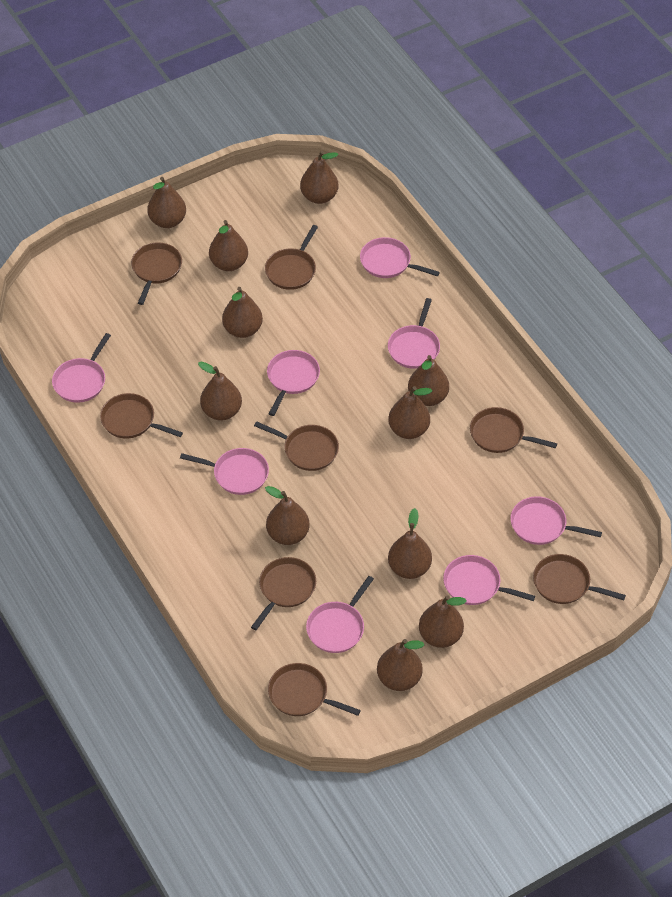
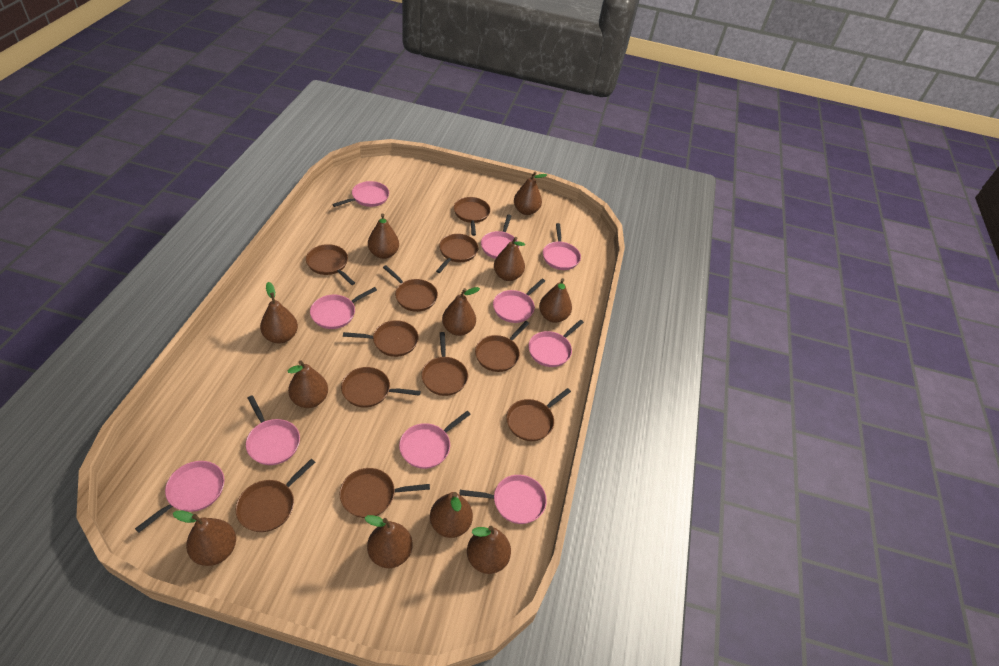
brown pan: [100,393,183,439] [131,243,182,305] [251,557,316,630] [254,421,339,471] [265,225,318,290] [268,663,361,716] [470,407,557,453] [533,554,626,604] = 8 -> [235,459,315,532] [306,244,355,285] [340,468,430,518] [341,367,421,408] [343,320,419,357] [383,265,438,312] [421,332,468,396] [436,234,478,273] [454,197,490,236] [475,321,530,372] [506,388,571,441] = 11
pink pan: [52,333,111,403] [180,448,269,495] [267,350,320,416] [306,576,374,653] [360,237,440,278] [388,298,440,369] [443,555,535,605] [511,496,602,545] = 8 -> [135,461,225,533] [246,395,300,465] [310,287,377,329] [332,181,389,207] [399,411,471,469] [459,475,547,524] [481,215,519,259] [493,279,545,323] [528,320,584,367] [543,223,581,270] = 10

